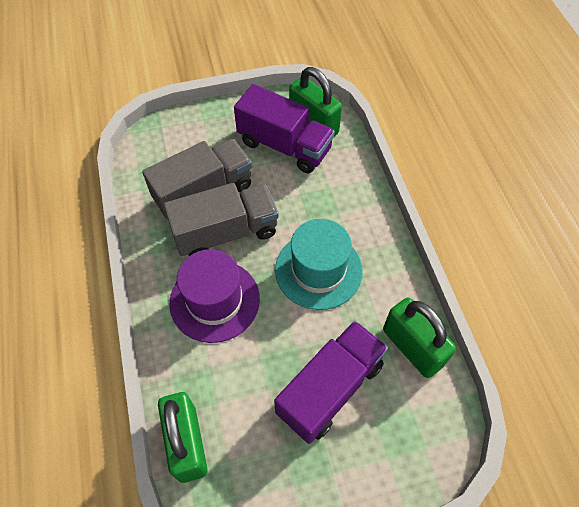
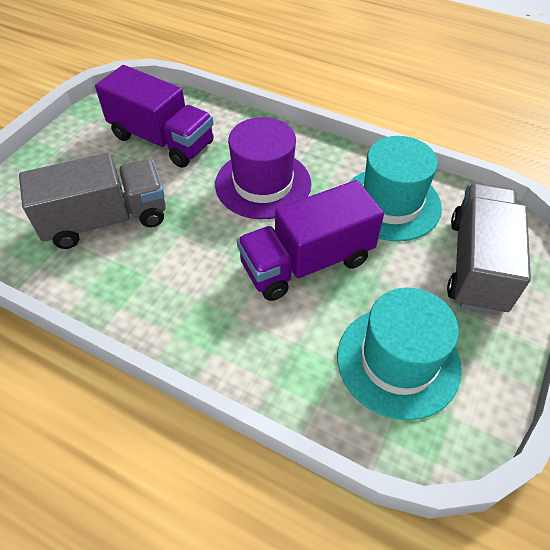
green padlock: [158,392,208,483] [289,67,342,137] [383,297,456,378] = 3 -> none = 0
turquoise hat: [275,219,363,310] = 1 -> [337,288,462,420] [348,136,442,241] = 2

